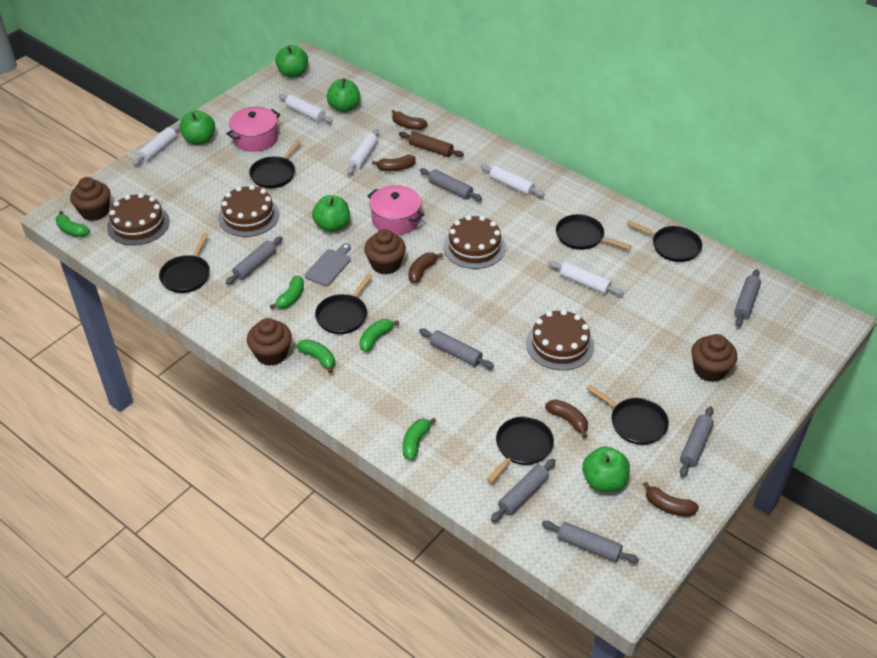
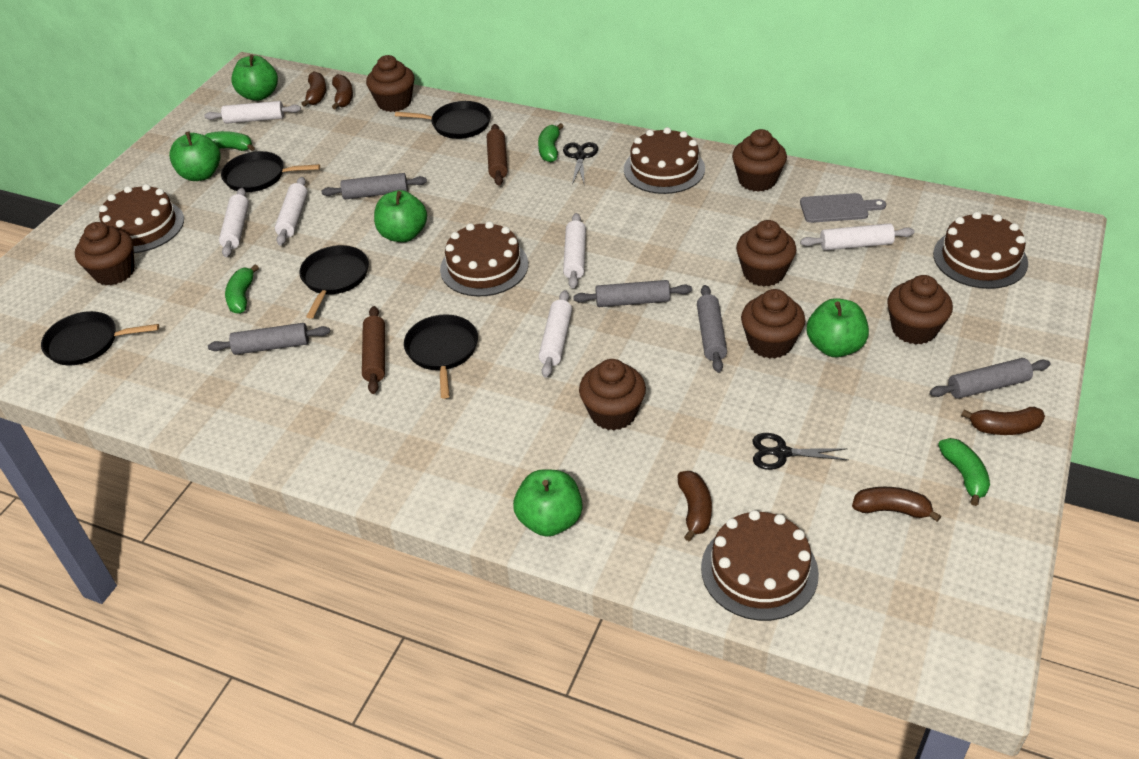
black pan: [159,233,210,293] [249,140,302,188] [315,273,373,334] [487,417,554,483] [556,214,631,250] [586,384,669,445] [626,220,702,262] = 7 -> [41,311,159,365] [221,151,320,192] [299,245,369,319] [395,101,491,139] [404,314,478,399] = 5
black scissors: none = 0 -> [563,142,598,184] [752,433,848,470] = 2
brown cake: [107,193,170,246] [218,185,279,237] [443,215,506,269] [526,309,594,370] = 4 -> [99,184,184,253] [440,221,528,296] [624,127,705,194] [701,510,819,621] [933,212,1028,289] = 5
brown cupcake: [70,177,111,221] [247,318,292,366] [364,229,406,275] [691,334,737,382] = 4 -> [75,222,135,285] [366,55,415,112] [579,359,646,430] [732,129,787,192] [736,220,796,286] [741,289,805,359] [887,275,953,345] = 7
brown rolling pin: [399,132,464,157] = 1 -> [362,306,385,394] [487,124,508,186] = 2
green banana: [55,211,90,237] [270,275,304,309] [296,339,335,374] [359,319,399,352] [402,418,436,460] = 5 -> [205,131,255,151] [225,264,259,314] [538,123,564,163] [938,438,990,506] = 4
grey rolling pin: [226,236,283,285] [419,329,494,369] [420,168,482,201] [491,459,556,522] [542,521,639,564] [680,406,714,477] [734,269,761,327] = 7 -> [208,323,330,355] [321,173,427,199] [573,280,692,307] [697,285,727,373] [930,358,1051,399] = 5
pink pot: [226,107,280,152] [367,185,424,235] = 2 -> none = 0
white rolling pin: [133,124,180,166] [279,94,333,123] [347,129,379,174] [480,165,545,197] [549,261,624,295] = 5 -> [204,101,301,124] [219,188,249,257] [275,177,308,245] [539,290,572,378] [563,213,586,289] [800,223,914,251] = 6

